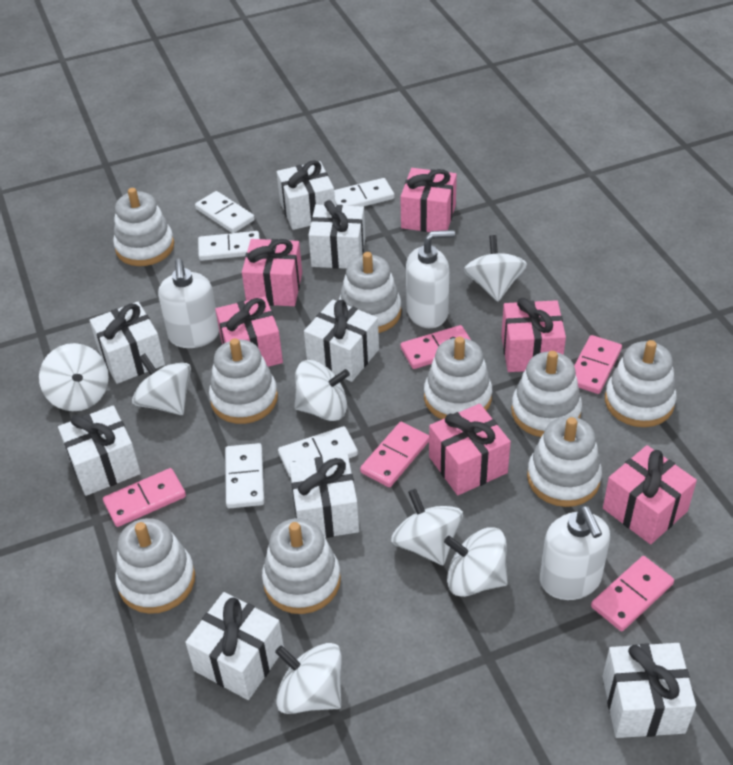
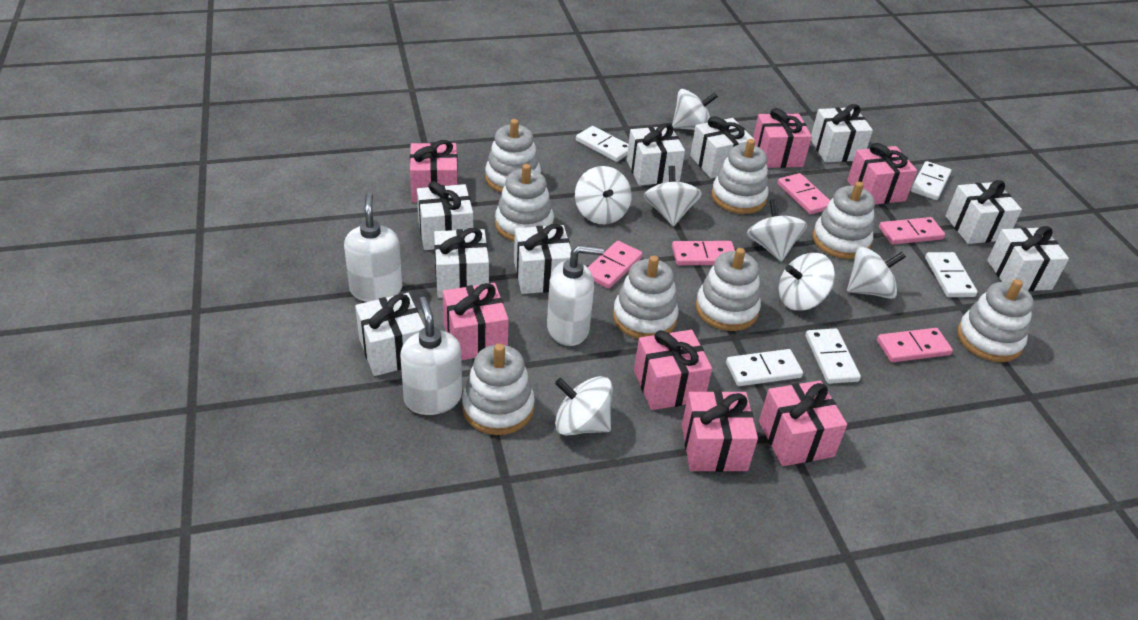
pink gift: [215,296,283,367] [242,239,302,306] [400,168,457,232] [429,404,511,495] [501,298,566,372] [603,445,697,544] = 6 -> [410,140,458,203] [443,283,509,360] [634,330,712,410] [682,391,758,472] [753,108,812,168] [759,380,847,466] [847,143,917,205] = 7
white gift: [58,405,141,496] [90,302,165,384] [185,592,284,700] [277,160,335,230] [289,454,359,538] [304,299,379,382] [308,200,365,269] [603,643,696,738] = 8 -> [355,293,425,376] [417,181,473,250] [434,228,489,298] [514,224,571,294] [627,123,685,185] [690,116,755,178] [811,104,873,162] [945,180,1022,244] [987,226,1069,291] = 9
white stacking toy: [113,188,174,266] [115,518,195,614] [209,338,278,424] [262,518,341,614] [339,252,402,333] [424,337,492,419] [511,351,582,437] [527,416,602,507] [605,340,676,427] = 9 -> [462,343,535,435] [485,119,541,193] [495,164,554,241] [613,255,679,339] [695,248,761,331] [711,139,769,214] [812,181,875,259] [957,279,1034,362] = 8

